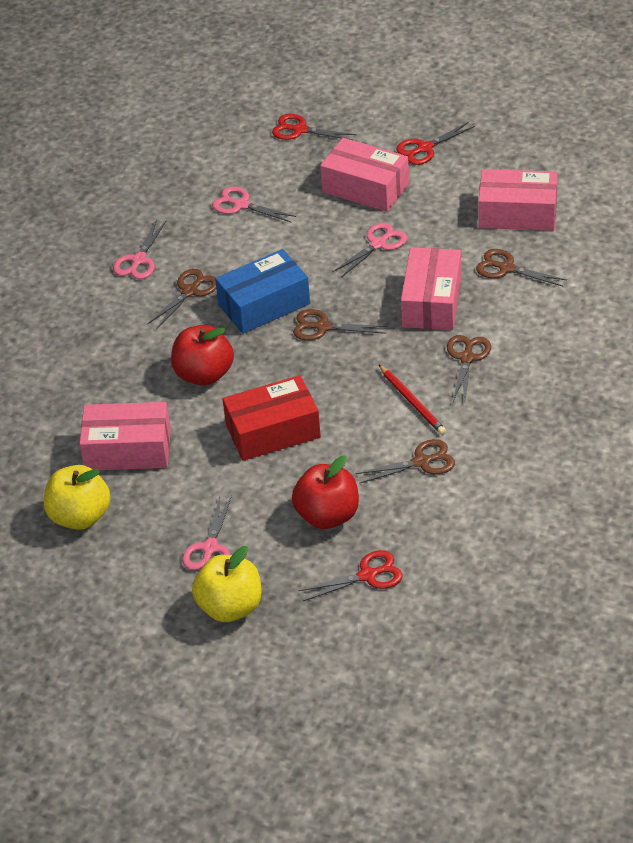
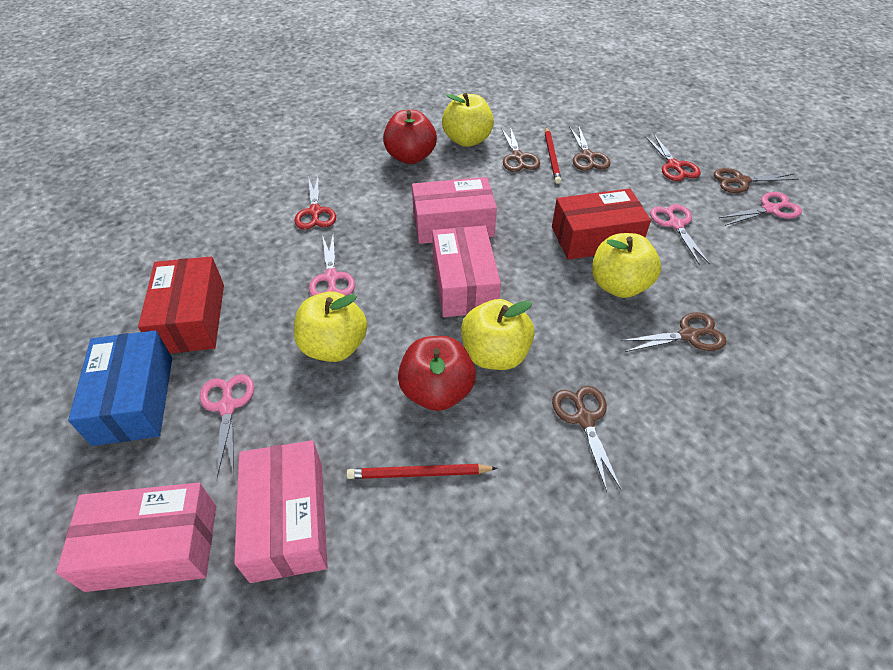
red box: [223,375,321,461] = 1 -> [138,256,224,353] [552,188,651,260] = 2
red pencil: [379,365,446,435] = 1 -> [346,464,497,479] [545,127,561,184] = 2
red scissors: [272,114,357,140] [299,550,403,601] [396,122,475,165] = 3 -> [294,176,336,230] [645,134,701,181] = 2
yellow apple: [44,465,110,530] [192,546,262,622] = 2 -> [294,291,367,362] [442,93,494,147] [461,299,535,370] [592,233,661,298] = 4

